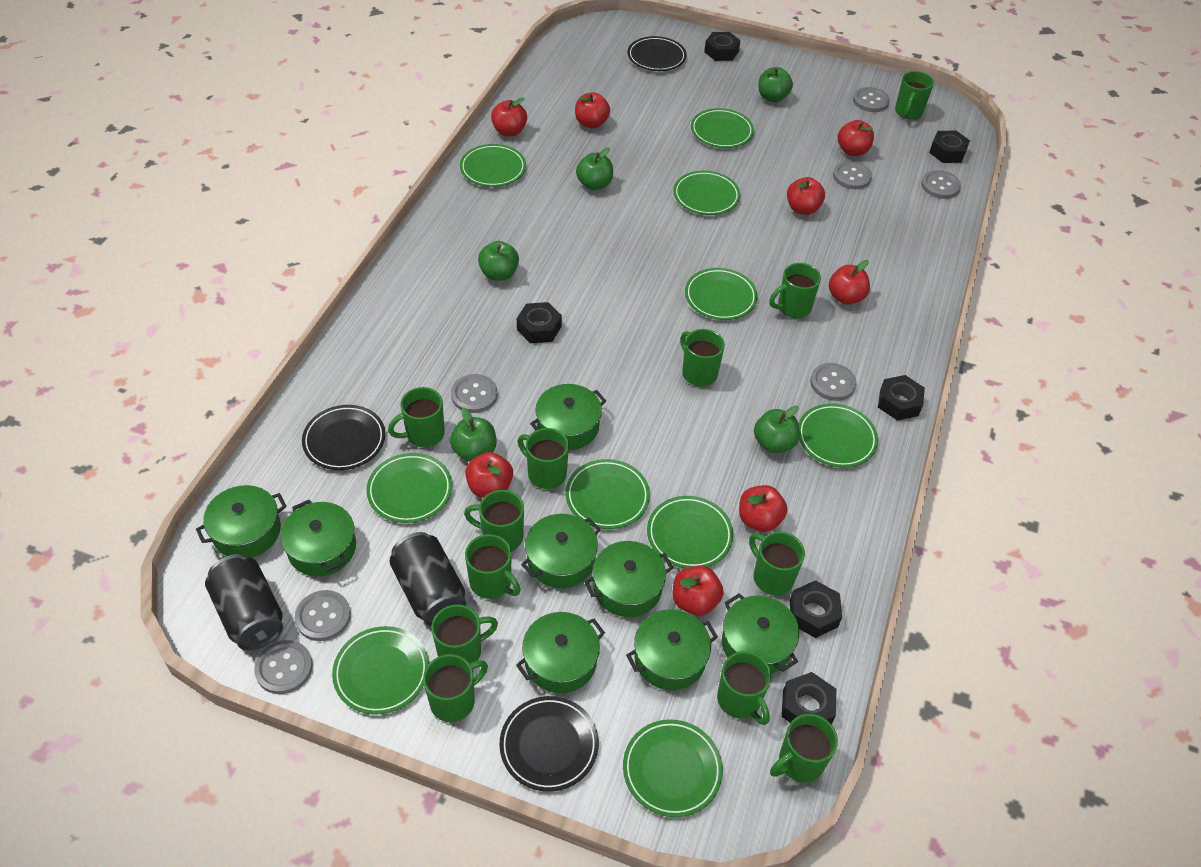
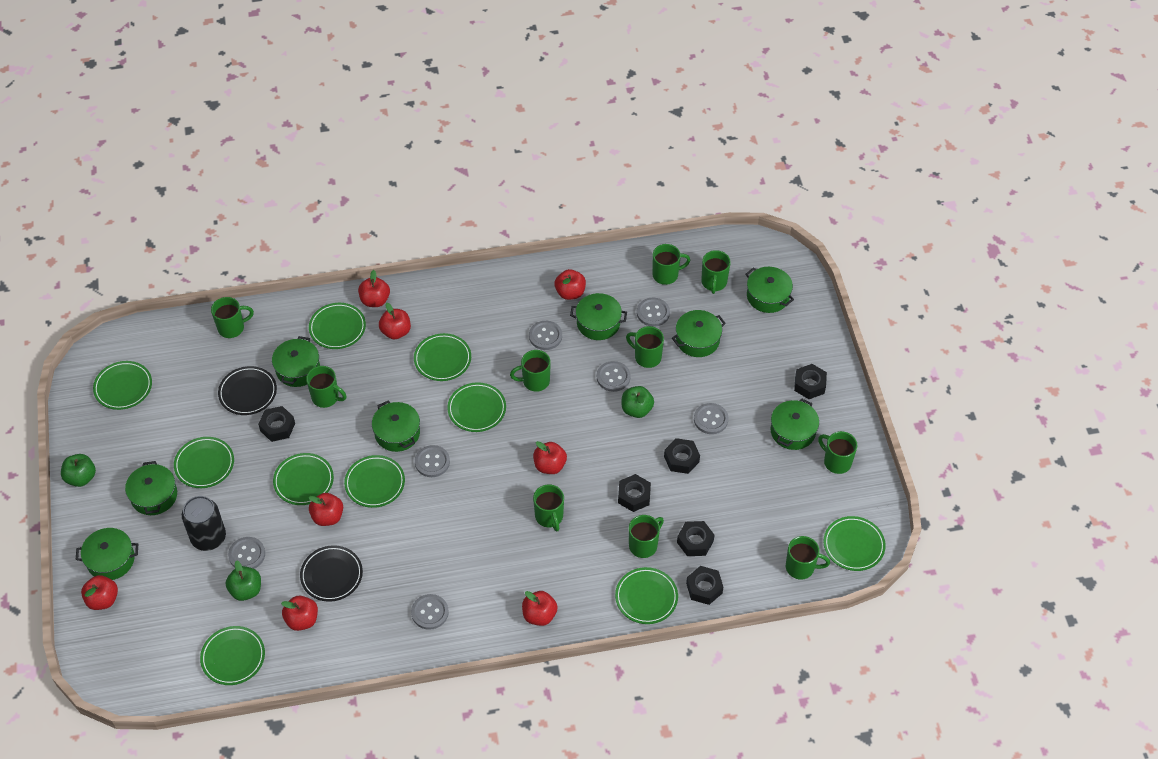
black can: [205,554,283,650] [389,532,466,626] = 2 -> [182,496,226,551] = 1
black plate: [302,405,385,470] [499,696,599,792] [627,36,687,71] = 3 -> [218,366,277,415] [300,545,363,602] = 2
green apple: [450,407,496,462] [478,241,519,281] [576,147,613,190] [754,406,800,453] [758,67,793,102] = 5 -> [61,454,96,487] [226,560,261,601] [622,386,654,418] = 3
green mug: [388,387,445,447] [423,654,488,722] [431,604,498,664] [464,490,524,551] [465,534,521,599] [518,428,569,489] [680,329,725,387] [717,651,771,725] [749,532,805,595] [769,263,821,318] [770,714,838,783] [895,71,934,120] = 12 -> [211,297,254,338] [306,366,347,408] [510,350,551,392] [533,484,564,531] [626,326,664,368] [629,515,664,558] [652,244,690,285] [701,250,731,294] [786,536,830,580] [818,431,857,474] = 10

